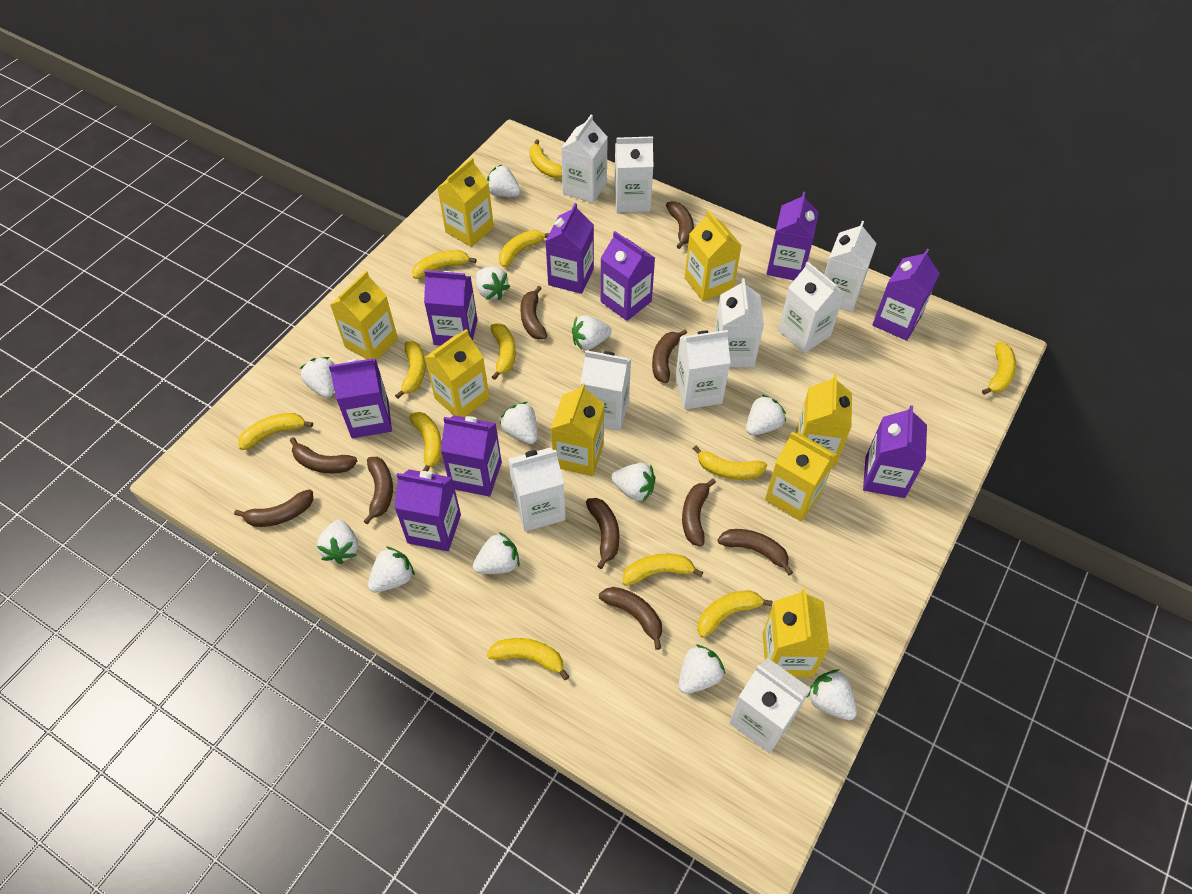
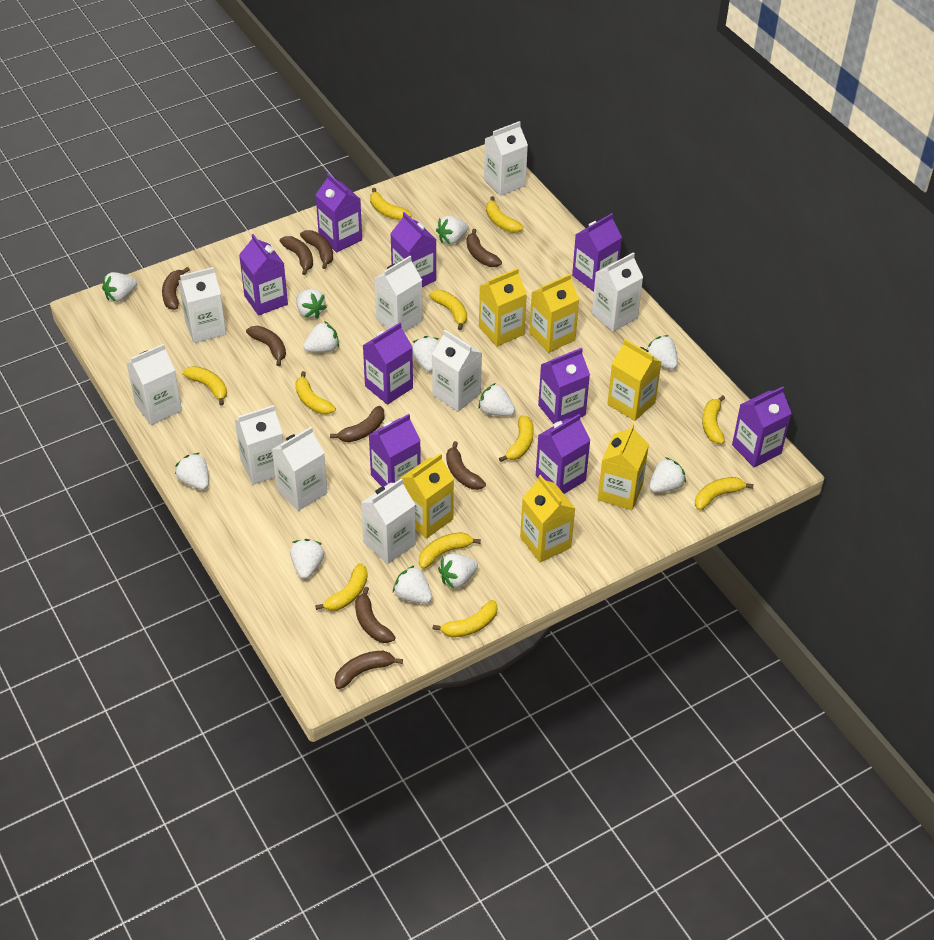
brown banana: [234,489,313,527] [290,437,357,473] [364,457,393,524] [520,286,547,340] [586,498,619,569] [599,587,662,650] [652,329,687,383] [666,201,694,249] [682,479,716,547] [718,529,793,575] = 10 -> [162,267,190,310] [246,326,286,366] [280,236,313,275] [300,230,333,269] [330,406,384,442] [334,651,403,689] [355,587,396,643] [446,441,486,490] [466,229,502,267] = 9
yellow banana: [238,413,313,450] [395,341,426,399] [409,412,442,471] [412,250,477,279] [487,638,570,680] [490,323,516,380] [499,230,549,267] [529,140,562,179] [623,554,703,586] [693,446,767,480] [697,590,773,638] [982,342,1016,395] = 12 -> [182,366,227,406] [295,371,336,415] [315,563,368,611] [370,188,411,220] [419,532,481,569] [429,290,467,330] [433,600,498,638] [486,196,523,233] [499,415,534,462] [695,477,753,510] [702,395,725,444] = 11
yellow carton: [330,271,398,361] [424,329,490,417] [437,158,494,247] [551,383,604,476] [685,210,742,302] [763,589,829,677] [765,432,837,521] [796,374,852,466] = 8 -> [401,453,454,539] [479,268,527,347] [520,475,575,562] [529,274,579,353] [598,424,649,510] [607,339,661,421] = 6

